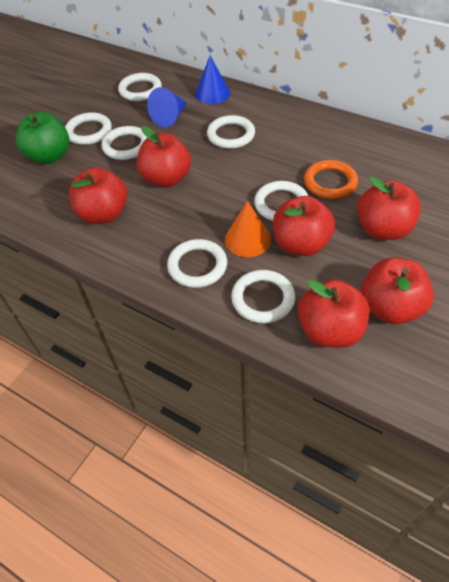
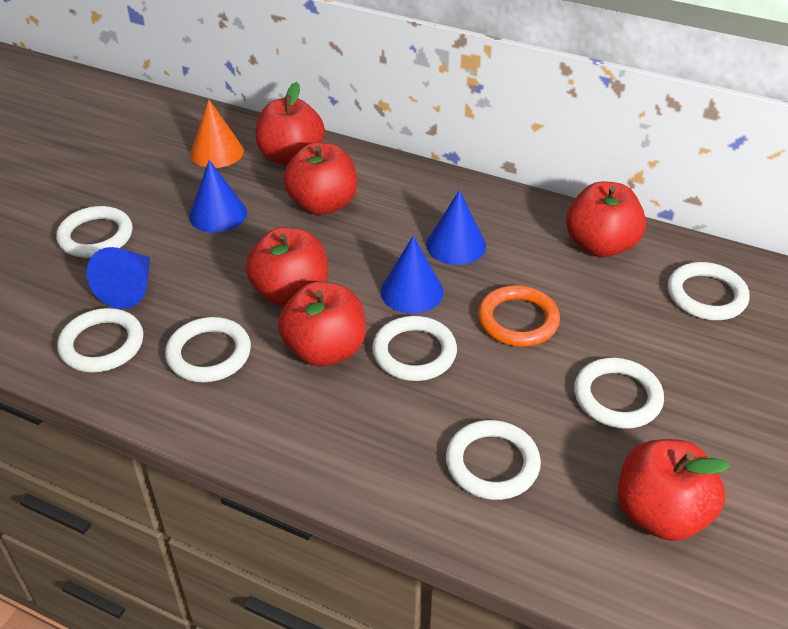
blue cone: [147,87,187,127] [195,55,230,104] = 2 -> [87,247,150,309] [189,160,247,233] [381,236,444,314] [426,190,486,265] = 4
green apple: [16,112,70,164] = 1 -> none = 0

